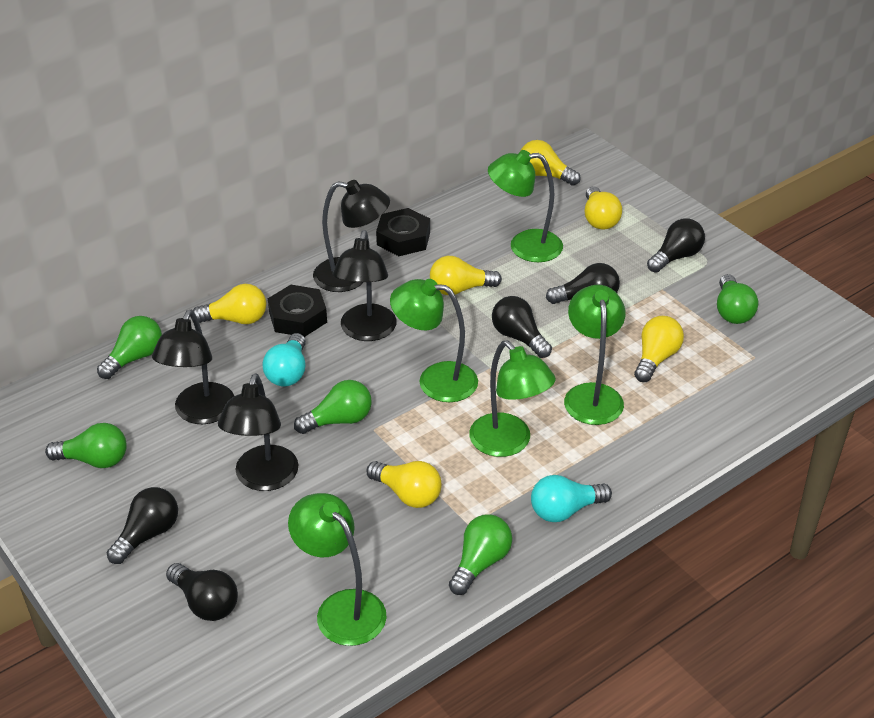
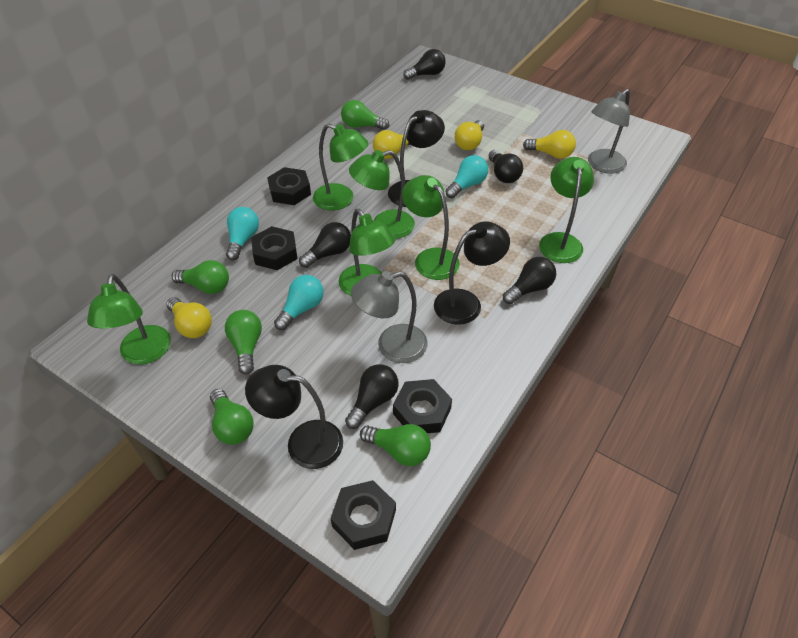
black lamp: [152,310,234,424] [218,373,298,491] [313,180,390,292] [333,230,397,341] = 4 -> [245,365,343,469] [388,110,445,207] [434,221,510,325] = 3
black nut: [268,285,327,337] [376,208,430,256] = 2 -> [251,226,297,270] [267,167,311,205] [330,480,396,550] [393,379,452,433] = 4
green lamp: [288,493,387,646] [390,279,478,402] [469,341,556,457] [488,150,563,262] [564,285,626,425] = 5 -> [87,274,171,365] [313,124,368,211] [339,209,395,296] [349,150,415,239] [402,175,460,280] [539,157,594,263] = 6
grey lamp: none = 0 -> [351,271,428,363] [588,89,630,174] = 2
turquoise light bulb: [262,333,306,386] [531,475,612,522] = 2 -> [226,207,259,261] [274,275,324,330] [445,155,488,198] = 3
yellow light bulb: [193,284,266,324] [367,461,442,508] [430,256,502,295] [521,140,580,186] [585,186,622,230] [634,316,684,382] = 6 -> [166,297,212,338] [373,130,411,159] [455,120,484,150] [523,130,576,159] = 4

